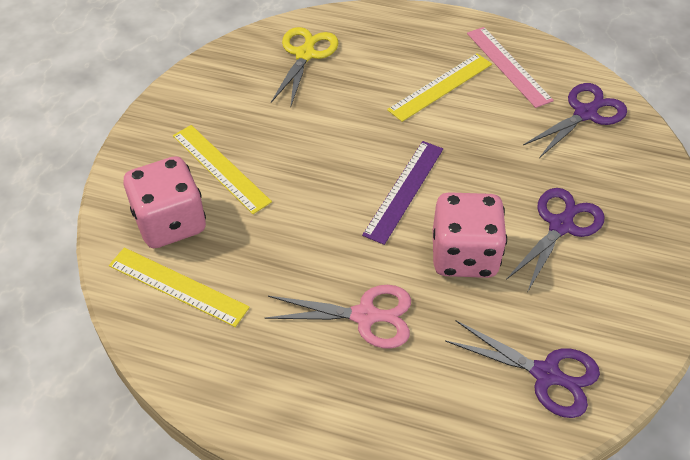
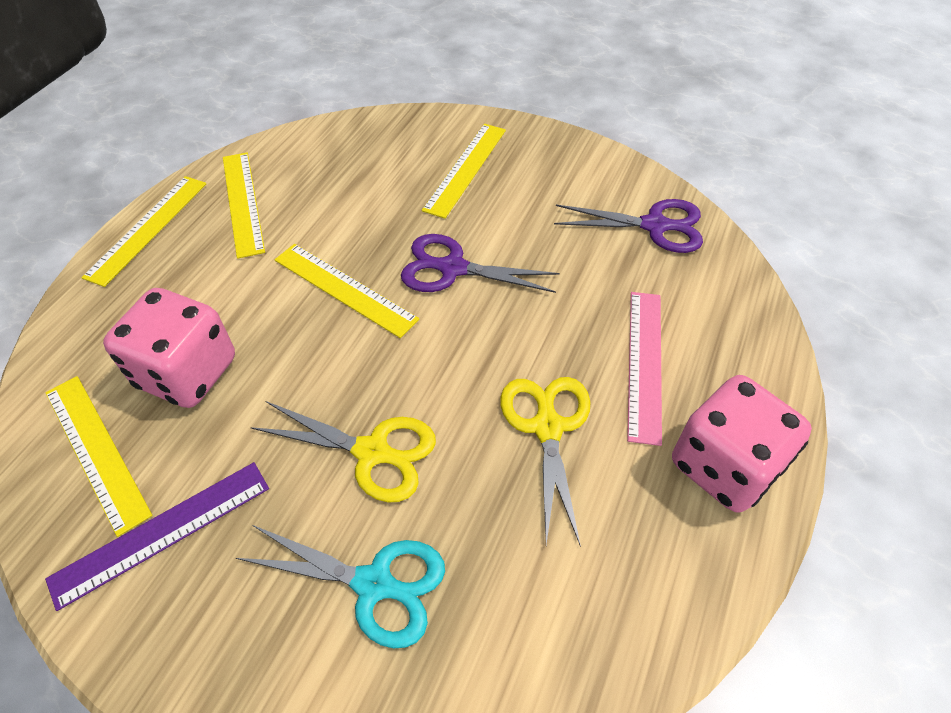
pink scissors: [265,285,411,348] = 1 -> none = 0
purple scissors: [445,320,600,418] [506,188,605,291] [523,83,627,158] = 3 -> [401,234,560,293] [554,199,703,253] = 2
turquoise scissors: none = 0 -> [236,525,445,649] = 1
yellow ruler: [109,248,250,327] [173,125,272,214] [387,53,492,122] = 3 -> [45,376,153,537] [81,176,206,287] [223,153,265,259] [275,244,419,338] [422,124,506,219] = 5
yellow scissors: [271,27,339,108] = 1 -> [250,401,436,502] [500,377,591,547] = 2

